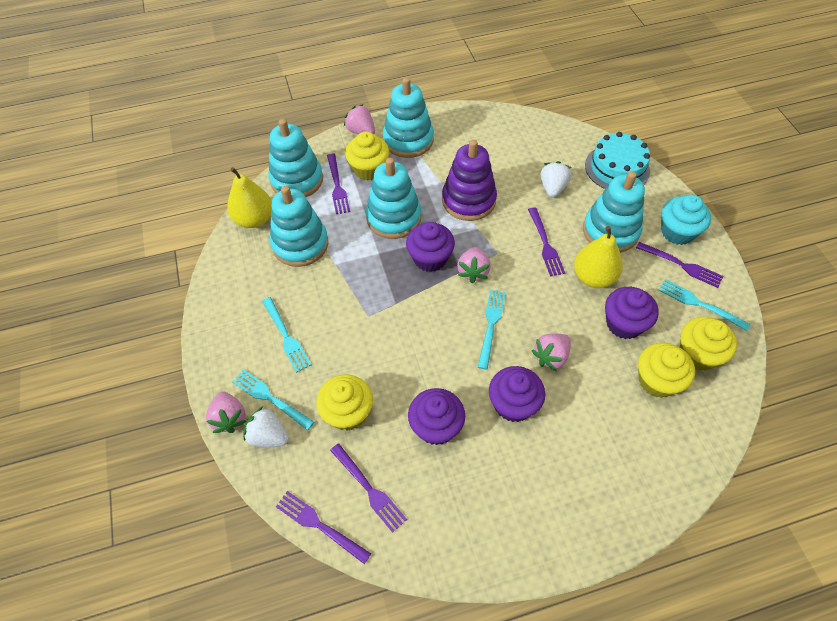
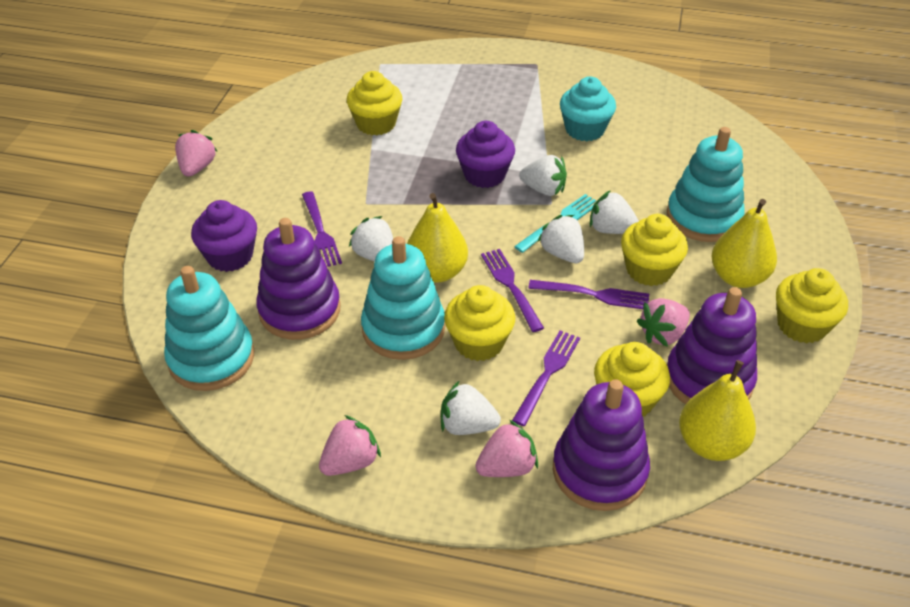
purple cupcake: [406,222,455,272] [408,388,465,445] [489,366,545,422] [605,287,659,339] = 4 -> [191,200,257,272] [456,121,515,188] = 2
purple fork: [276,491,371,564] [327,153,350,214] [330,444,407,533] [528,207,565,276] [636,242,723,288] = 5 -> [302,192,342,267] [481,249,544,332] [512,330,580,426] [528,280,649,309] = 4
purple stacking toy: [442,140,497,221] = 1 -> [256,218,341,340] [553,379,650,511] [667,287,757,404] = 3
turquoise cake: [585,132,650,189] = 1 -> none = 0
turquoise fork: [232,369,314,430] [262,297,311,373] [478,290,506,370] [658,279,750,331] = 4 -> [514,194,596,253] = 1
turquoise stacking toy: [268,119,323,197] [270,186,328,267] [366,158,421,239] [383,77,434,158] [583,171,645,253] = 5 -> [164,266,254,391] [361,236,445,360] [667,127,745,242] = 3
white strawberry: [243,406,289,447] [541,161,572,198] = 2 -> [349,216,393,261] [441,381,501,435] [519,155,567,196] [538,215,584,263] [590,190,639,234] = 5
yellow cupcake: [316,374,373,431] [345,131,389,181] [638,343,695,398] [680,317,737,371] = 4 -> [347,71,402,135] [444,285,515,361] [594,342,670,417] [621,214,688,286] [776,268,848,343] = 5
yellow pear: [227,167,272,228] [574,226,623,288] = 2 -> [407,193,468,283] [679,360,756,461] [711,199,777,288] = 3

